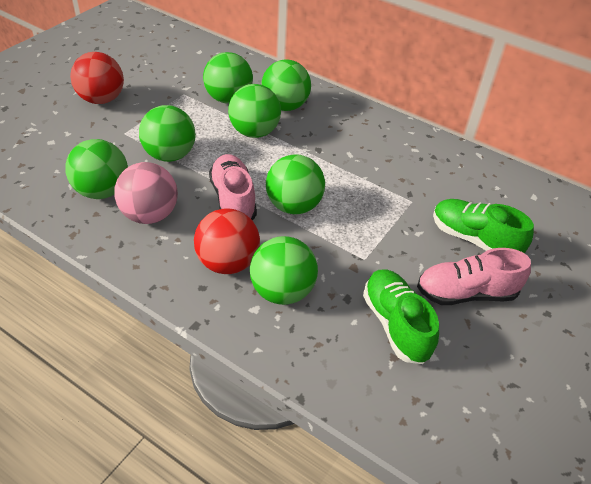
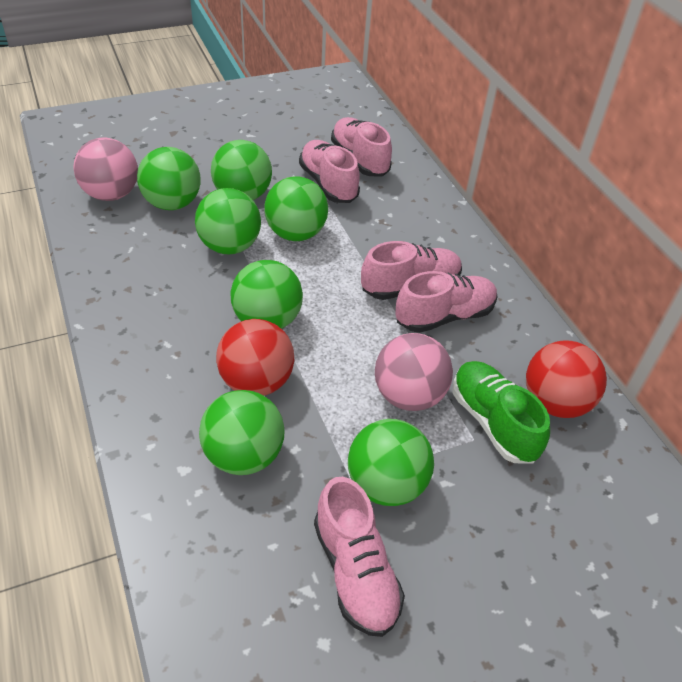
green shoe: [363,270,439,364] [433,199,534,253] = 2 -> [453,361,550,463] = 1
pink ball: [114,162,178,224] = 1 -> [73,138,138,201] [375,333,453,411] = 2
pink shoe: [209,154,257,220] [417,248,531,305] = 2 -> [299,140,360,203] [314,477,405,637] [331,117,392,176] [361,241,462,300] [395,271,497,333] = 5

